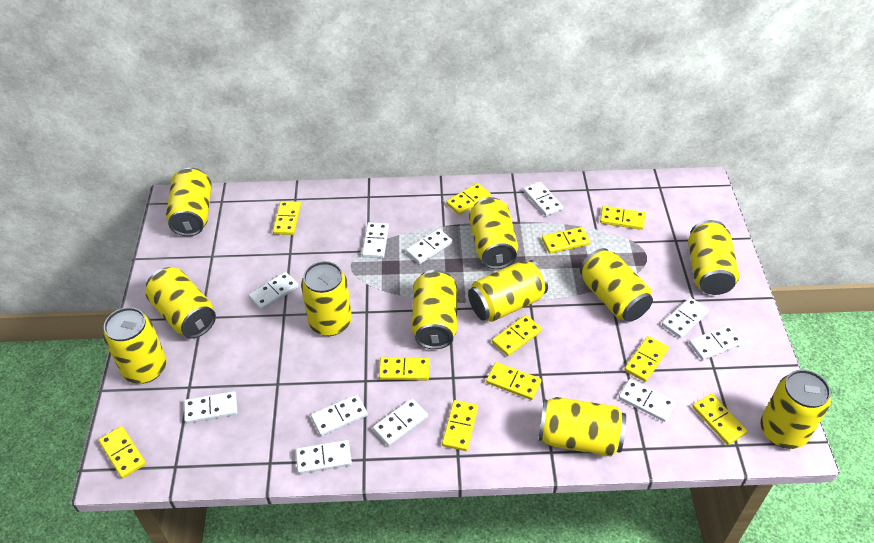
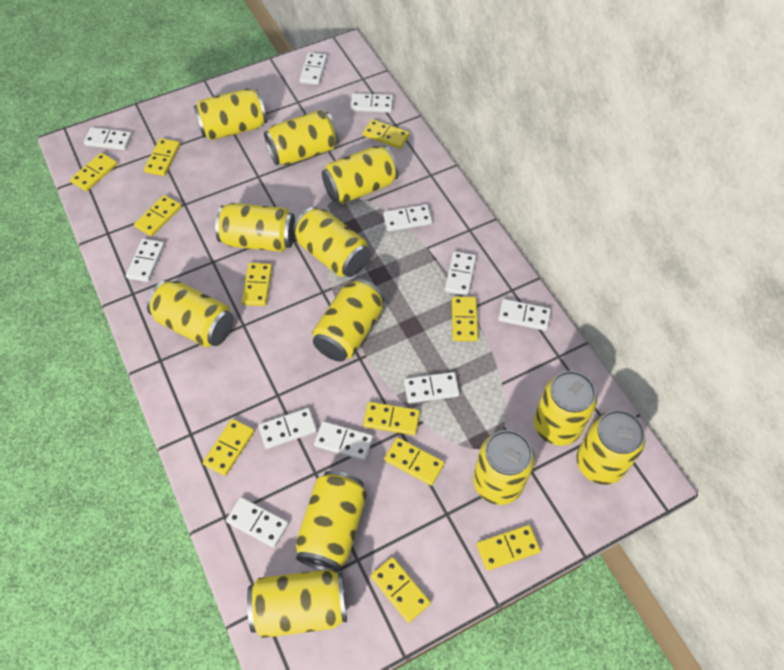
yellow can: [103,307,167,384] [145,268,216,338] [166,167,212,236] [301,261,352,336] [412,270,457,349] [468,260,548,322] [469,197,518,269] [538,397,626,456] [580,248,653,322] [688,220,739,295] [760,370,831,449] = 11 -> [147,280,234,347] [193,88,267,140] [215,203,295,252] [247,569,347,638] [264,110,339,165] [293,207,370,277] [296,470,367,572] [312,278,384,362] [322,146,399,204] [473,430,535,505] [534,371,597,446] [577,410,645,485] = 12

